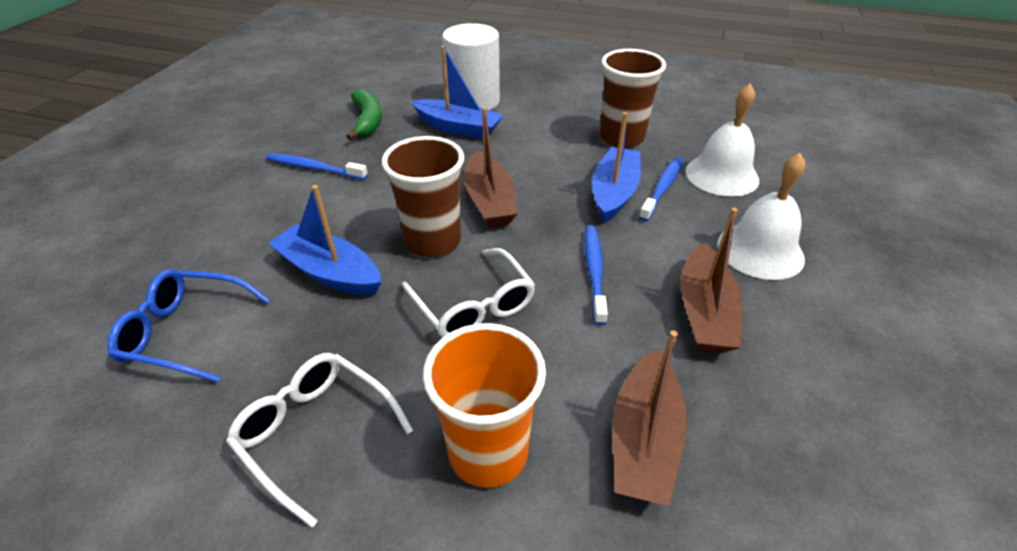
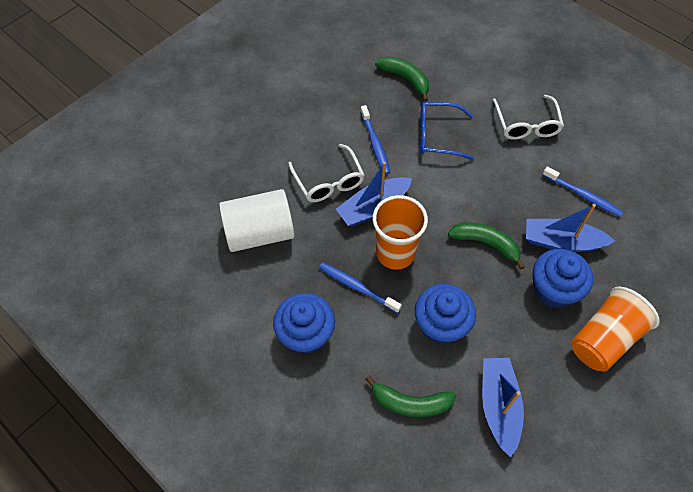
blue cupcake: none = 0 -> [273,293,335,354] [415,284,476,344] [533,249,593,308] = 3
brown boat: [464,107,518,228] [613,330,687,506] [681,208,742,353] = 3 -> none = 0
brown cup: [382,136,464,257] [600,49,666,148] = 2 -> none = 0
green banana: [346,89,382,140] = 1 -> [365,375,456,417] [375,56,429,102] [448,222,525,270] = 3
orange cup: [423,323,546,488] = 1 -> [373,195,428,270] [571,287,660,372] = 2
white bell: [686,84,759,197] [717,153,806,280] = 2 -> none = 0

